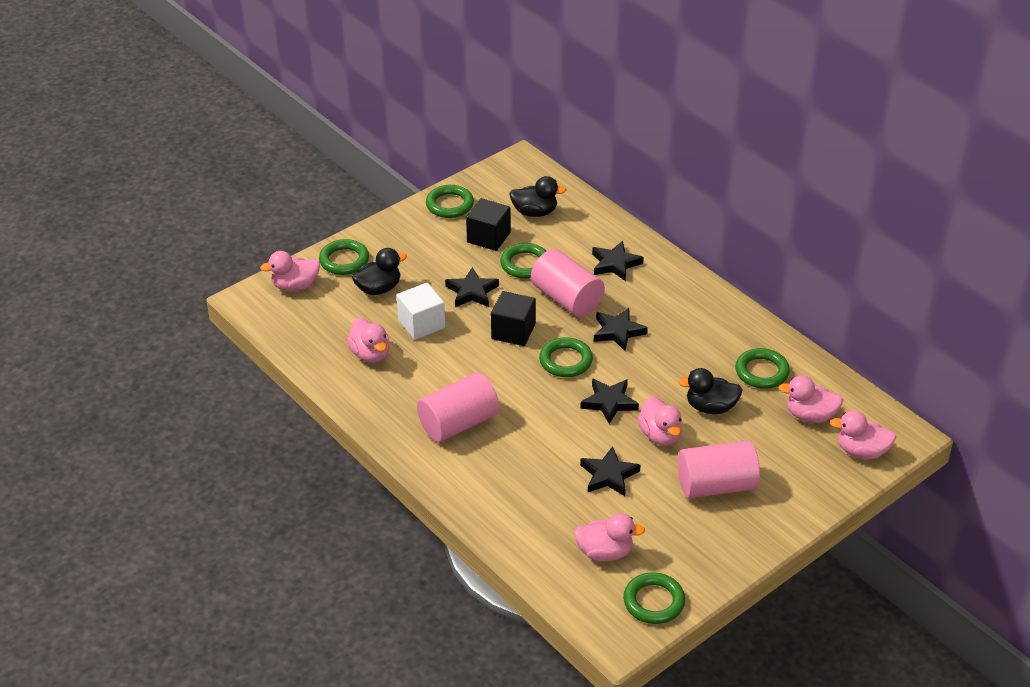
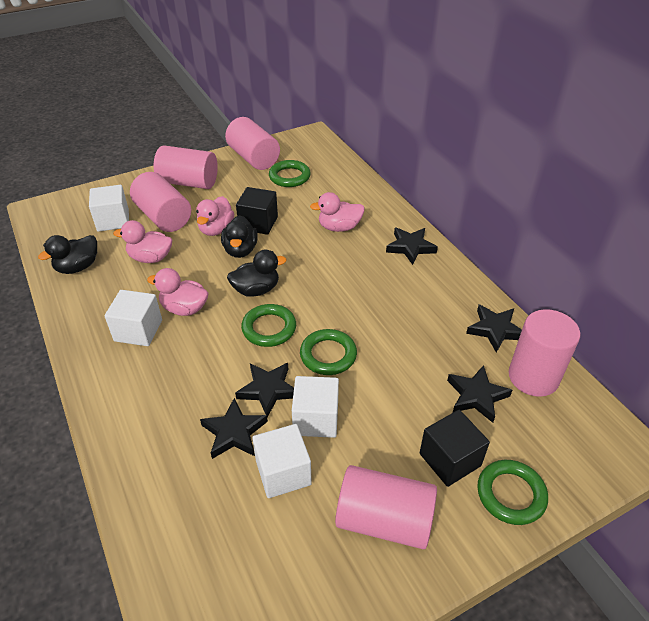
green ring: [319,239,369,275] [426,185,474,218] [500,243,546,279] [539,337,593,377] [623,572,685,624] [735,348,790,389] = 6 -> [241,304,296,347] [269,160,311,187] [300,329,357,375] [477,460,548,525] = 4
pink cylinder: [417,373,499,442] [531,249,605,317] [678,440,760,499] = 3 -> [130,172,191,232] [154,145,218,189] [225,117,280,170] [335,465,437,549] [509,309,580,397] = 5
pink duck: [260,251,320,291] [347,318,389,363] [574,513,645,561] [637,396,682,446] [778,375,844,423] [830,410,896,459] = 6 -> [113,220,172,263] [147,268,209,316] [196,196,234,236] [310,192,365,232] = 4
white cube: [397,283,445,340] = 1 -> [89,185,129,232] [105,290,162,346] [252,424,312,498] [292,376,339,438] = 4

